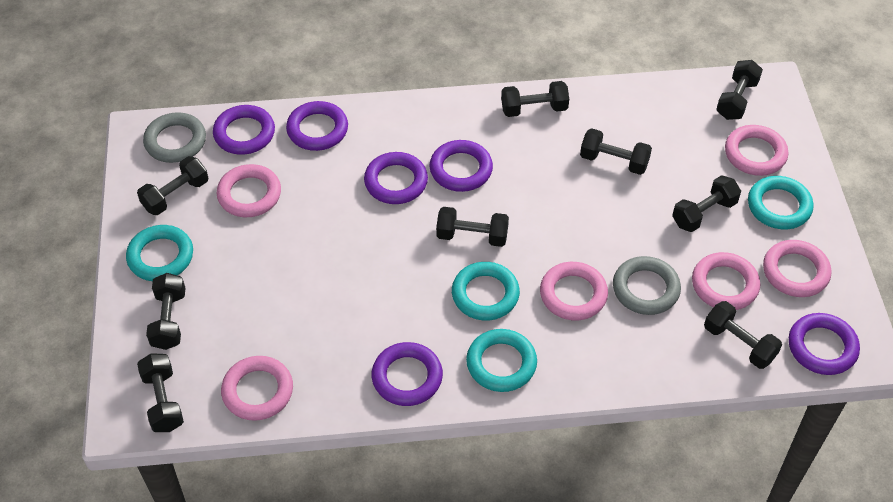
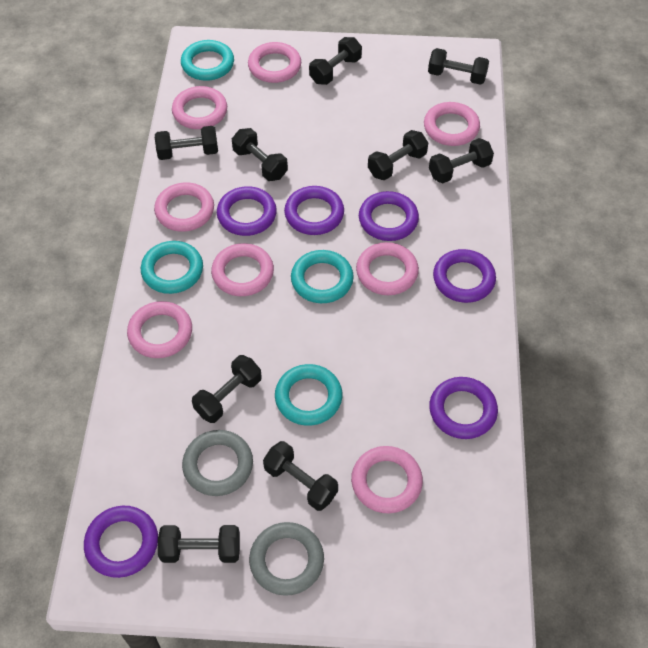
pink ring: [217,164,281,217] [221,356,293,421] [540,262,608,320] [692,252,760,310] [725,125,788,176] [763,240,832,297] = 6 -> [127,301,192,358] [154,183,214,232] [172,86,227,129] [211,243,274,296] [248,42,301,83] [351,446,423,513] [356,242,419,295] [424,102,480,146] = 8

